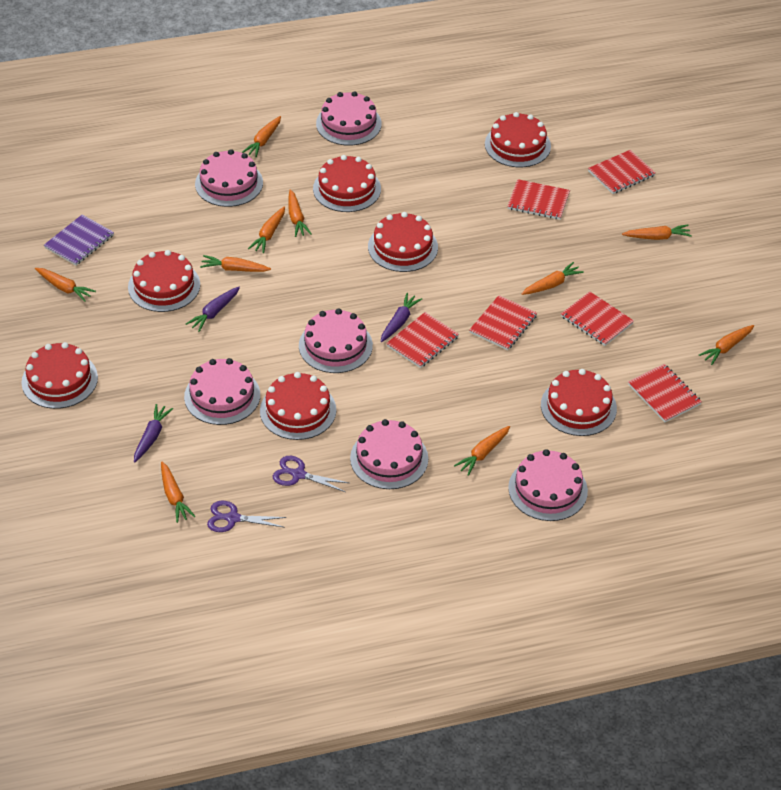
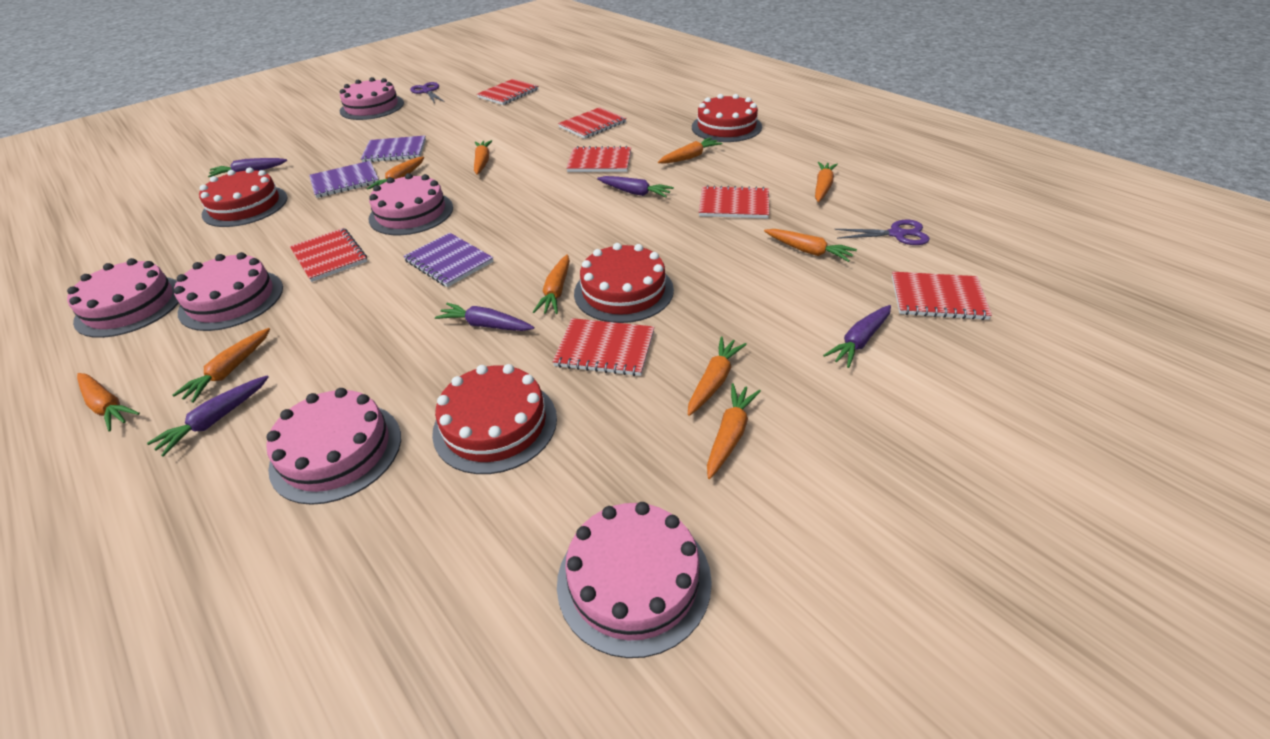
purple carrot: [134,404,173,463] [186,287,240,332] [381,293,422,342] = 3 -> [147,376,269,457] [208,158,287,177] [435,303,534,331] [597,176,674,197] [823,305,891,368] = 5
purple notebook: [44,215,114,266] = 1 -> [309,161,379,198] [361,135,426,162] [403,233,494,287] = 3
red cake: [21,342,98,409] [128,250,200,312] [260,372,336,440] [313,155,381,212] [368,212,438,272] [485,112,551,167] [541,369,617,436] = 7 -> [199,168,288,227] [432,364,557,474] [574,243,674,323] [692,94,762,142] = 4
red notebook: [386,312,459,368] [469,295,537,350] [507,179,570,220] [561,291,634,346] [588,150,656,194] [628,364,702,422] = 6 -> [290,228,367,282] [477,79,538,105] [552,318,655,376] [558,107,626,139] [566,146,631,172] [699,185,769,219] [892,272,992,320] = 7

